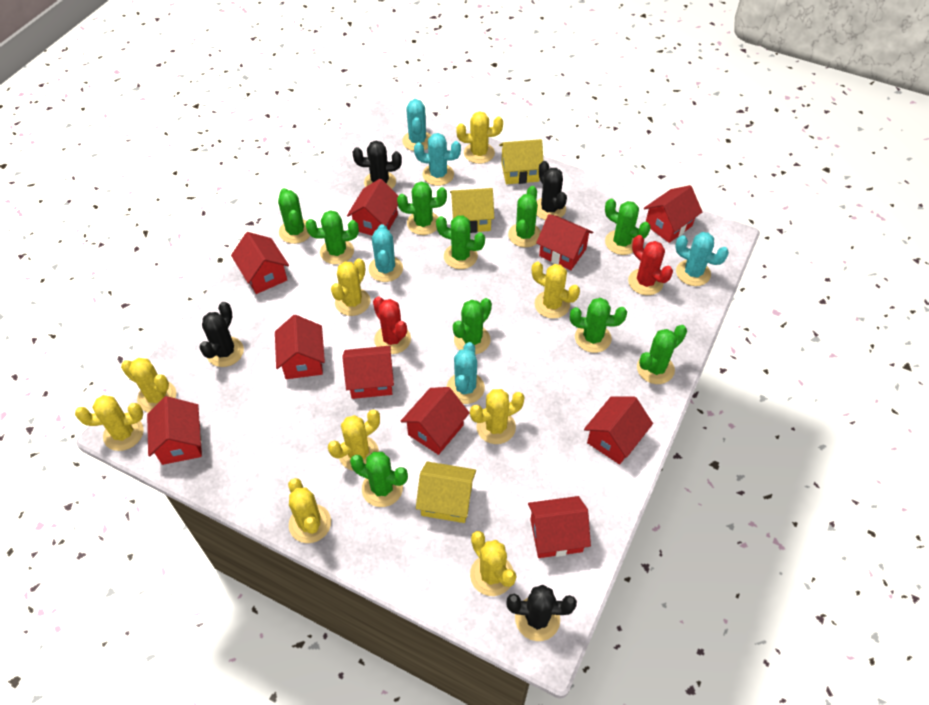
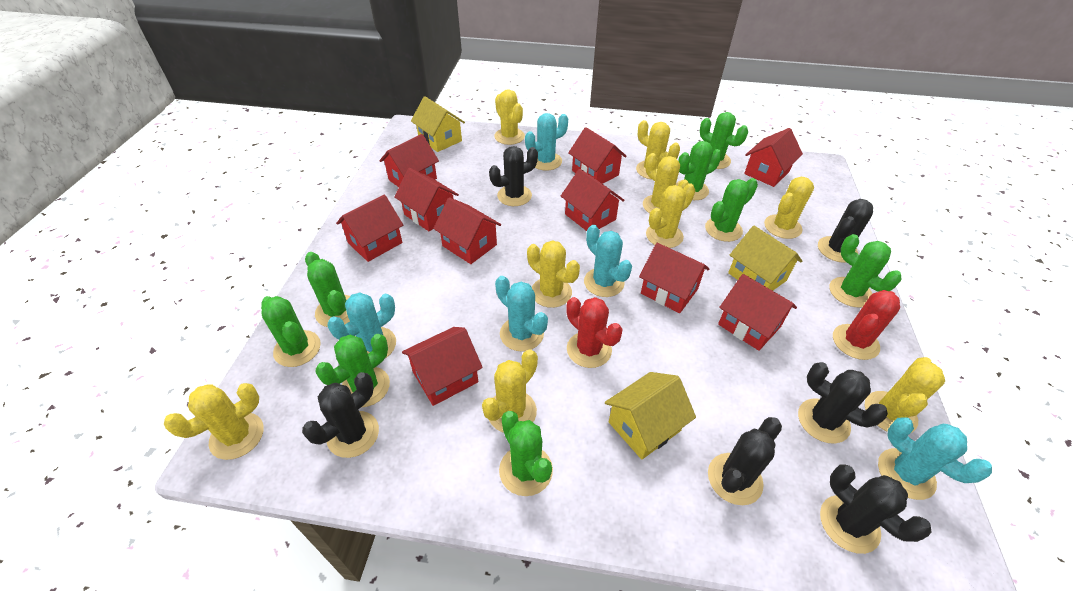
black cactus: [199,302,244,367] [353,141,402,189] [506,585,577,641] [537,161,567,220] = 4 -> [302,372,379,458] [489,146,538,206] [708,417,782,505] [798,362,888,444] [818,199,873,263] [820,465,932,554] = 6
green cactus: [278,188,310,244] [306,210,359,264] [350,452,408,507] [397,181,447,235] [436,215,485,269] [453,298,492,354] [508,186,541,247] [570,298,627,353] [605,199,650,255] [637,325,687,384] = 10 -> [261,296,321,367] [305,252,350,327] [315,334,390,408] [499,411,553,496] [676,141,722,200] [700,112,748,169] [705,178,758,242] [829,234,902,307] = 8

